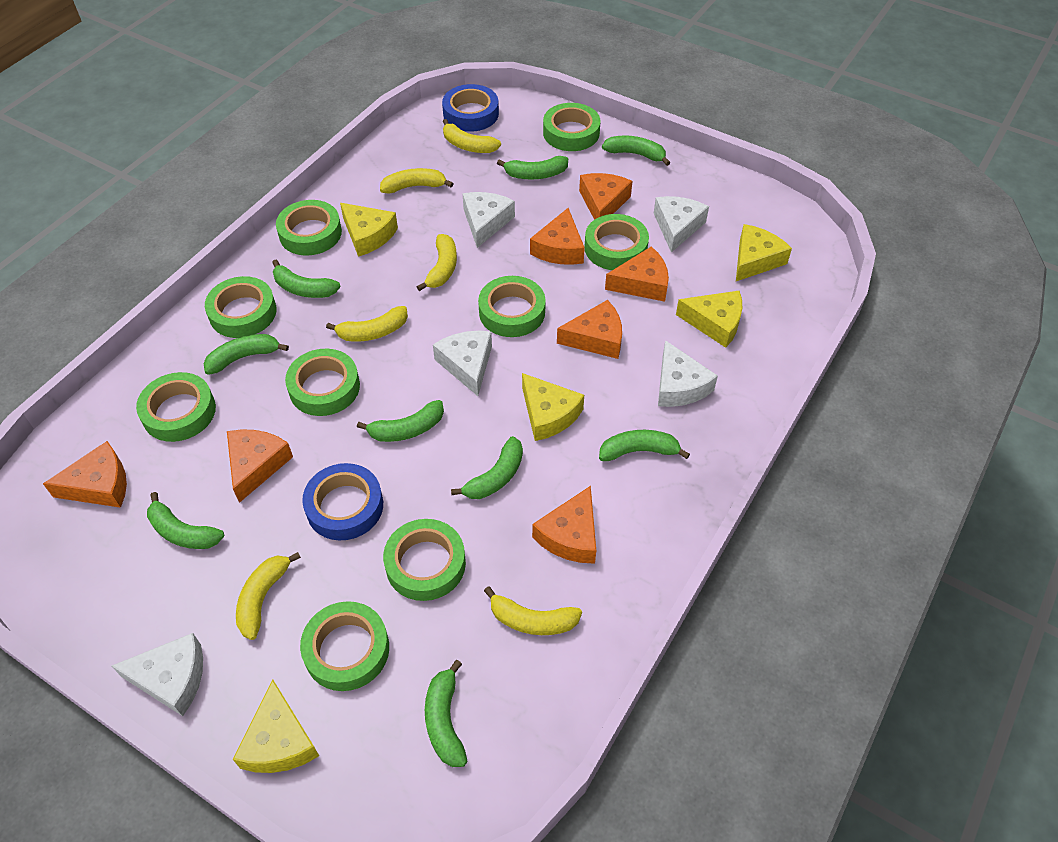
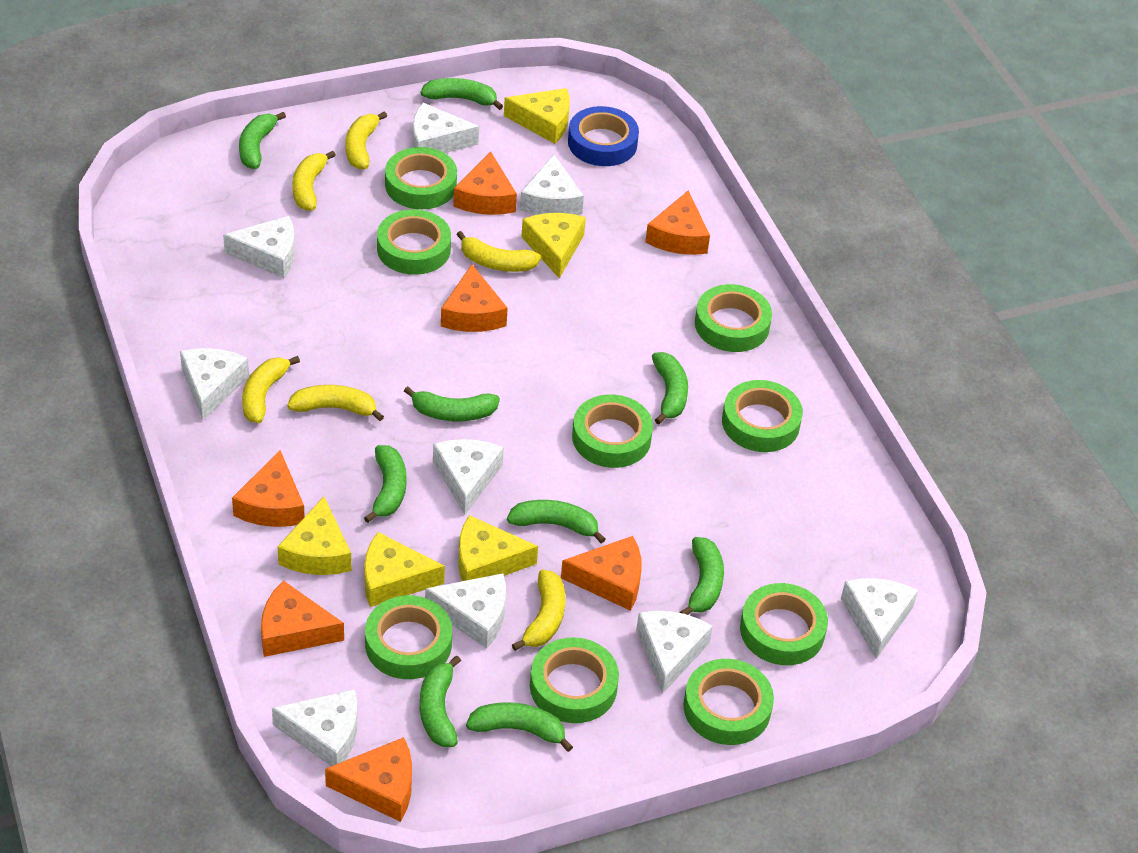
blue tape: [302,463,383,540] [442,84,499,132] = 2 -> [568,106,639,166] = 1
white cheese: [112,633,203,716] [433,331,492,396] [462,192,515,248] [654,196,709,253] [658,340,718,407] = 5 -> [180,348,249,420] [223,216,295,278] [272,689,357,766] [413,103,479,153] [425,573,506,649] [433,439,504,515] [520,155,584,215] [636,611,713,694] [841,578,918,659] = 9

